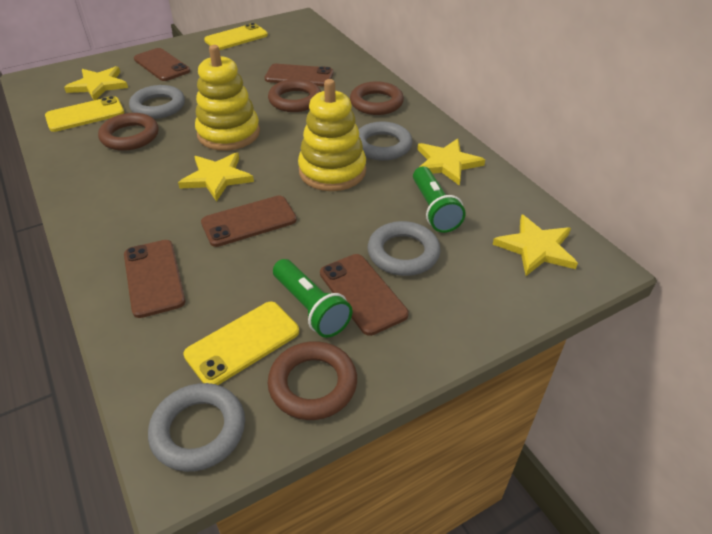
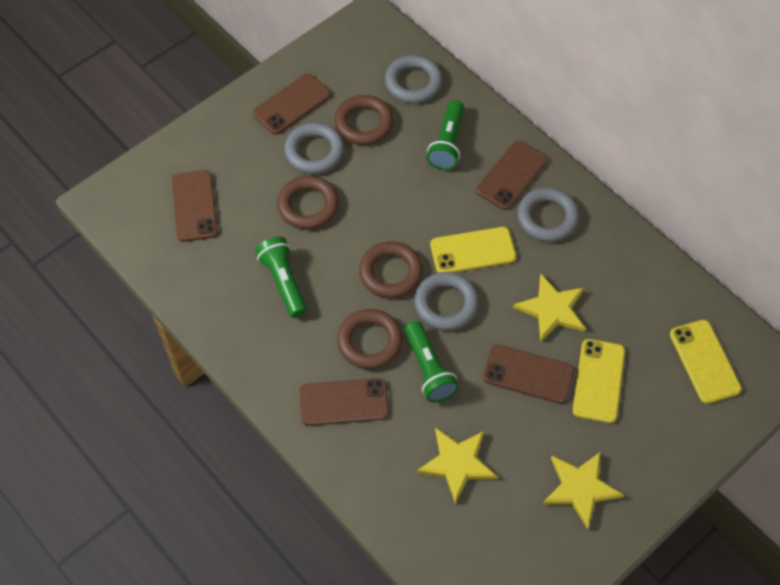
green flashlight: [273,259,352,338] [413,166,466,233] = 2 -> [255,237,307,318] [404,321,459,402] [427,100,465,170] = 3
yellow stacking toy: [195,45,260,151] [298,79,366,191] = 2 -> none = 0
yellow star: [64,66,128,100] [178,152,254,202] [417,139,485,186] [492,214,578,276] = 4 -> [417,427,498,504] [513,274,586,342] [543,452,624,529] = 3

